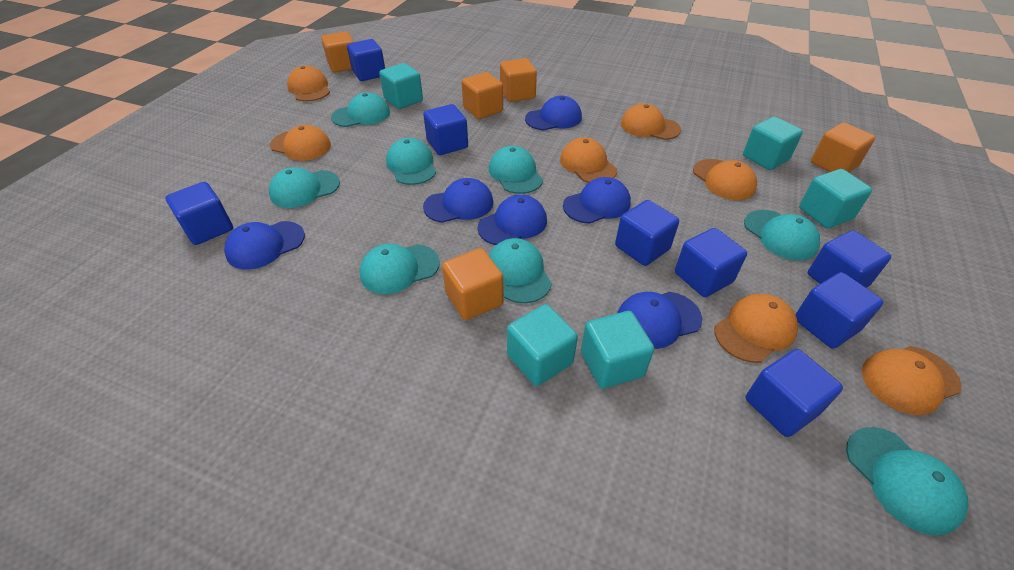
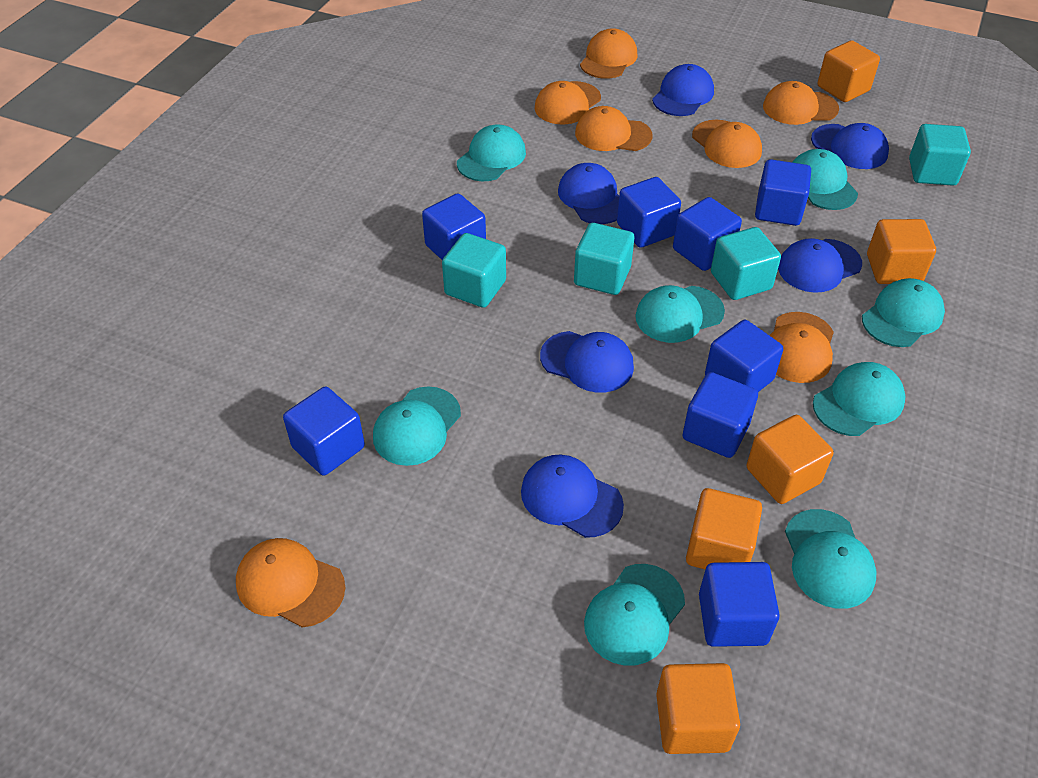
turquoise cube: [379,63,423,109] [507,304,578,386] [581,311,654,389] [743,117,803,170] [799,169,872,228] = 5 -> [442,233,506,308] [574,223,634,295] [711,227,781,300] [909,124,971,186] = 4

